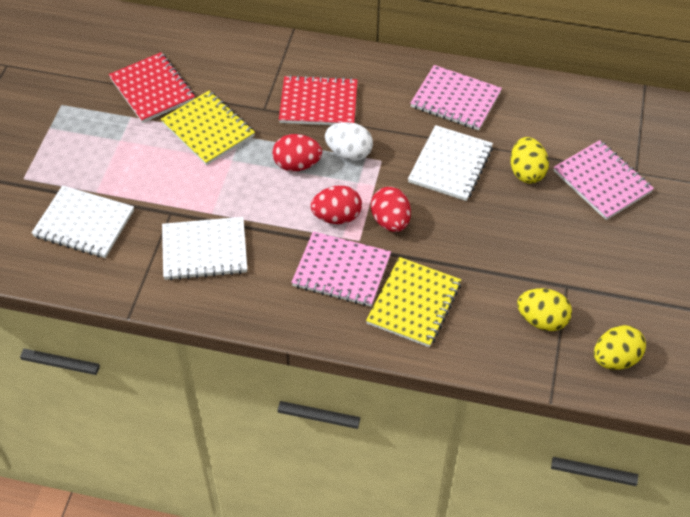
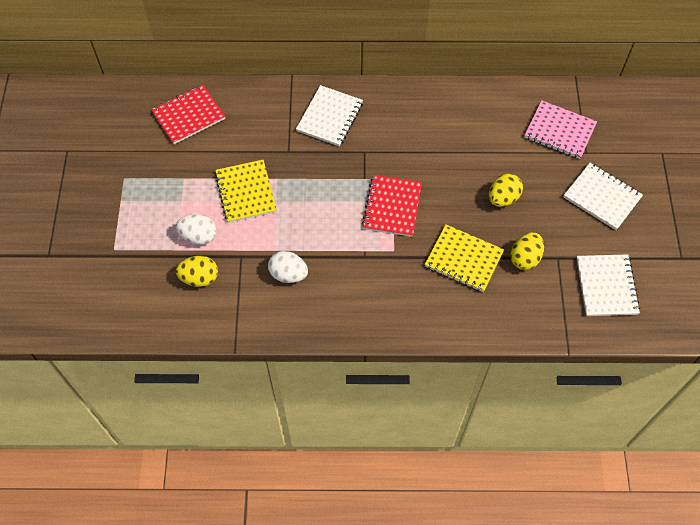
pink notebook: [291,231,391,307] [410,65,502,130] [553,140,654,220] = 3 -> [524,100,597,159] = 1
red egg: [272,134,322,171] [311,185,362,224] [371,187,411,232] = 3 -> none = 0
white egg: [325,122,373,161] = 1 -> [176,214,217,245] [268,251,308,283] = 2

